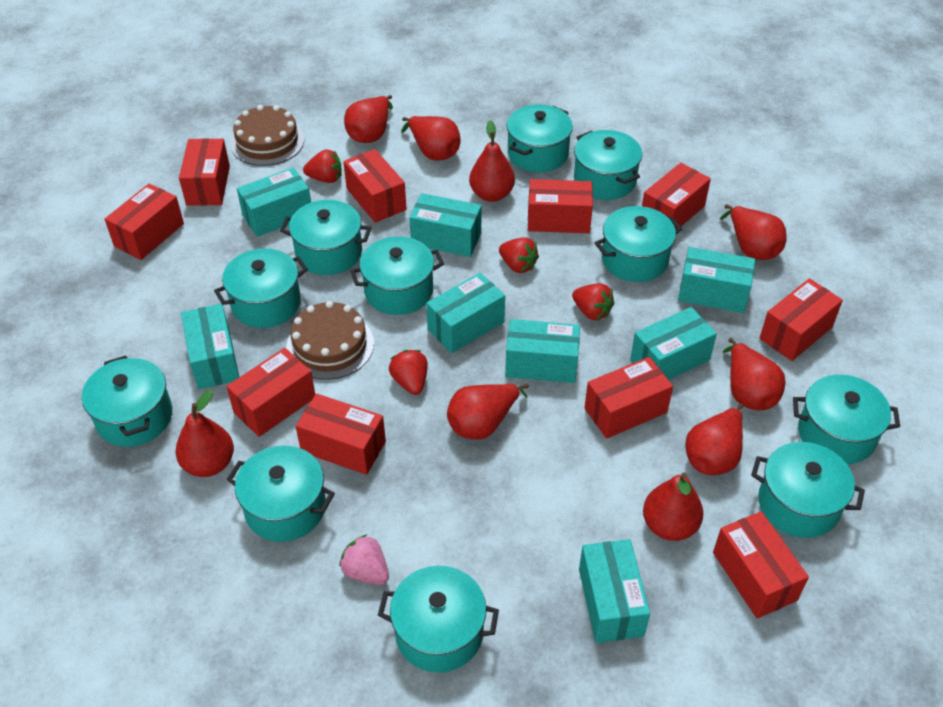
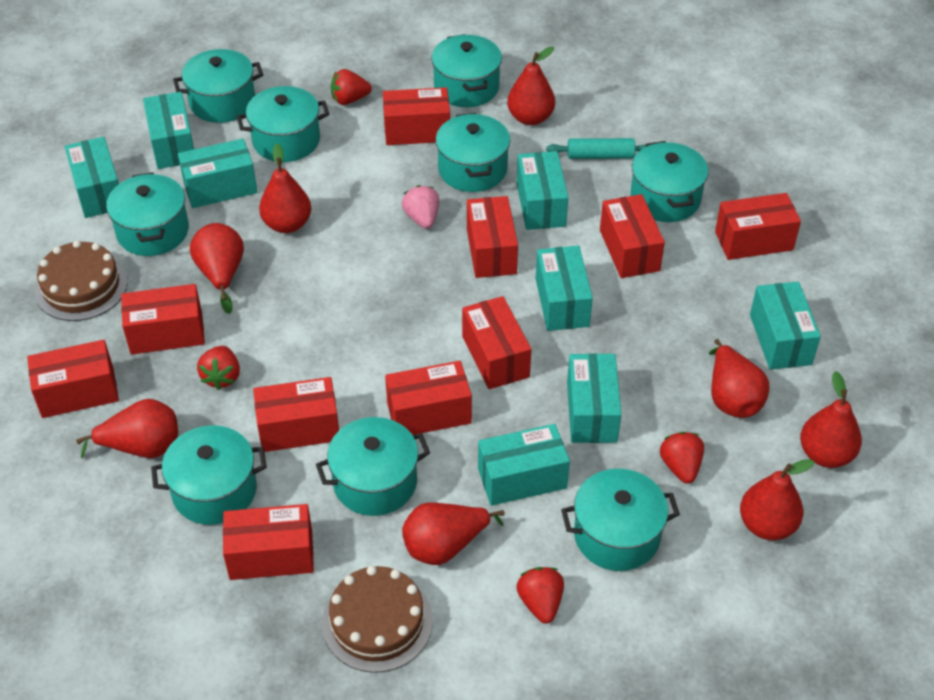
red pear: [175,390,234,477] [344,95,393,143] [401,116,461,161] [447,383,529,440] [469,120,515,202] [643,473,703,541] [685,403,743,475] [720,204,787,260] [723,338,786,410] = 9 -> [76,399,178,458] [190,223,244,314] [259,143,311,233] [402,502,505,565] [507,47,555,125] [709,339,769,418] [740,459,815,540] [800,371,862,468] = 8
turquoise pot: [82,355,172,447] [214,248,308,328] [227,445,335,542] [280,200,371,275] [350,236,444,315] [378,566,499,673] [507,104,573,172] [574,130,642,200] [595,206,682,282] [751,442,865,538] [793,374,900,465] = 11 -> [106,172,189,256] [151,425,267,525] [173,49,263,123] [237,86,329,162] [316,417,430,516] [431,34,502,107] [436,113,510,192] [561,469,680,571] [630,141,708,222] = 9
turquoise rolling pin: none = 0 -> [546,138,646,159] = 1

